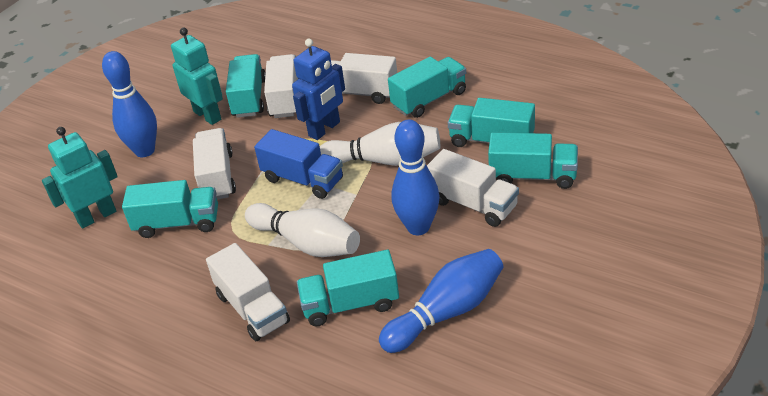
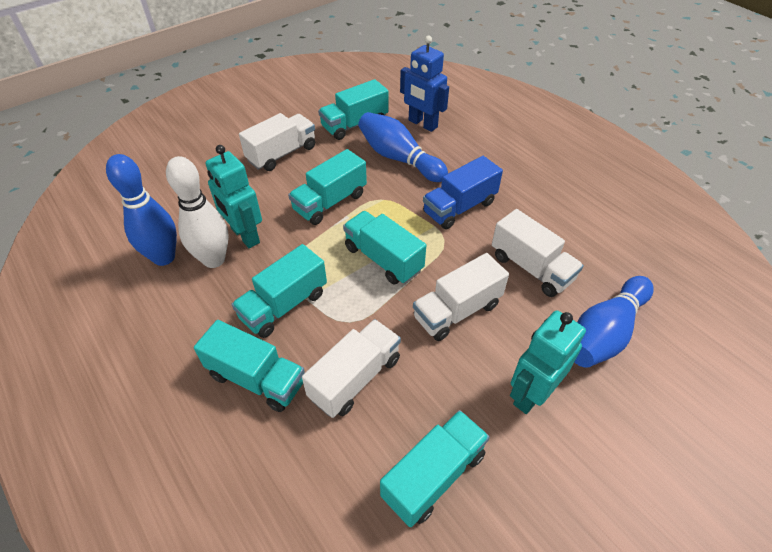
white bowling pin: [245,203,360,257] [320,122,440,166] = 2 -> [166,156,229,268] = 1
white truck: [193,128,236,200] [206,243,290,341] [264,54,299,118] [331,53,397,104] [427,149,519,227] = 5 -> [239,113,315,171] [302,319,401,418] [413,253,509,341] [492,209,584,297] = 4

